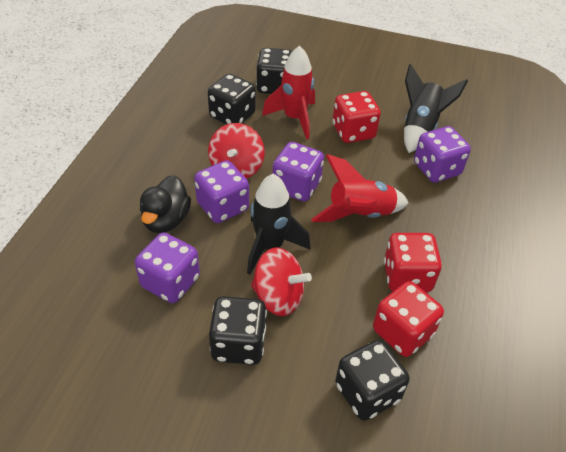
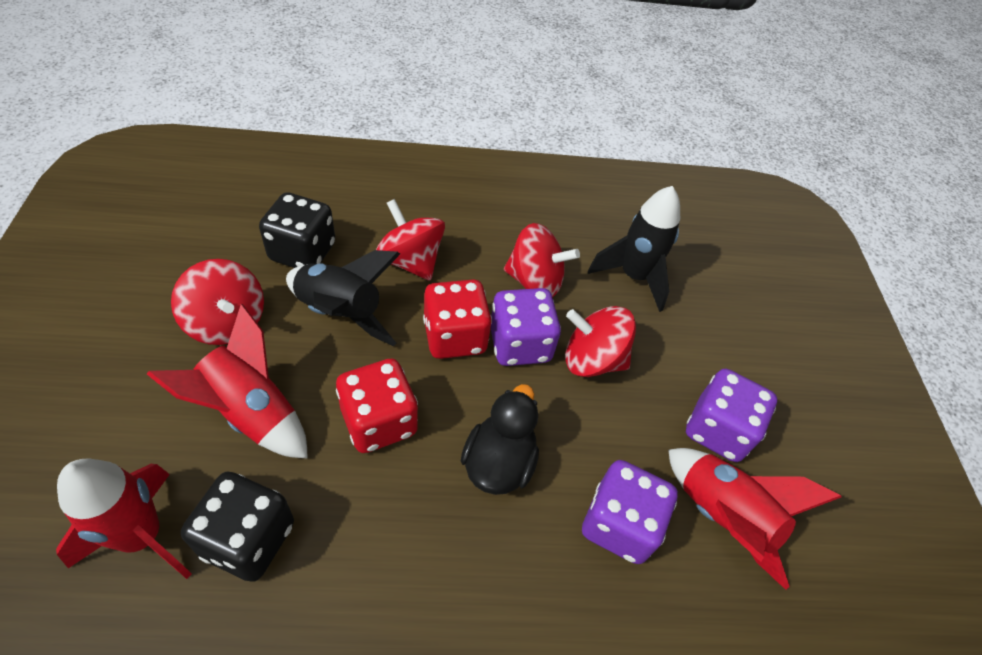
black dice: [208,74,256,125] [209,296,267,365] [256,48,292,94] [335,340,410,421] = 4 -> [181,471,294,582] [259,192,335,268] = 2
purple dice: [135,232,200,303] [194,160,249,223] [273,142,324,202] [414,126,471,183] = 4 -> [491,288,561,366] [582,460,678,564] [686,369,777,462] = 3
red dice: [333,91,381,143] [373,281,444,357] [384,233,442,292] = 3 -> [336,358,418,453] [423,280,492,359] = 2
red rocket: [262,45,315,140] [311,154,409,222] = 2 -> [56,459,191,579] [147,304,308,459] [668,448,841,590] = 3
red spinning top: [208,123,265,179] [251,248,312,316] = 2 -> [171,259,264,345] [376,199,445,281] [504,223,580,298] [565,306,636,377] = 4

